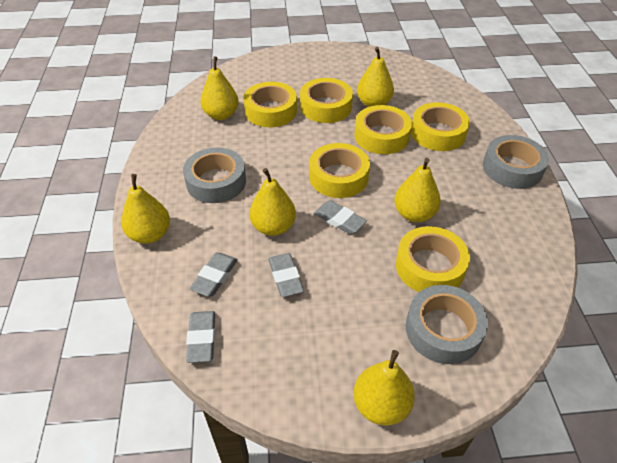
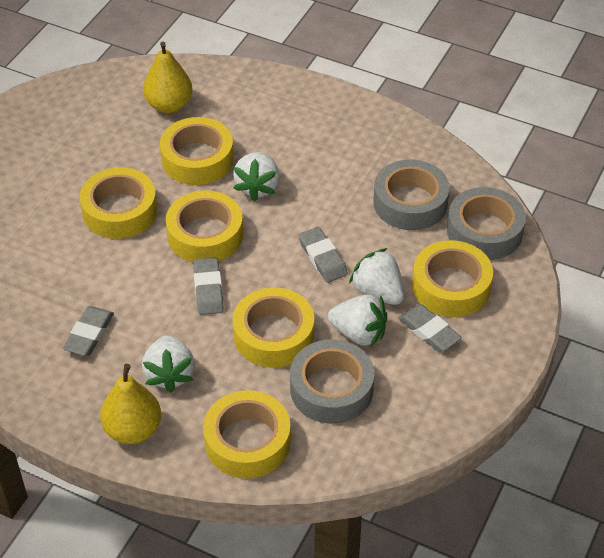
white strawberry: none = 0 -> [142,335,195,393] [233,152,280,201] [328,295,387,347] [349,248,405,305] = 4
yellow pear: [121,174,170,244] [200,56,239,120] [249,168,296,236] [353,350,415,426] [357,47,394,107] [394,158,441,222] = 6 -> [100,364,161,444] [143,42,192,113] = 2

